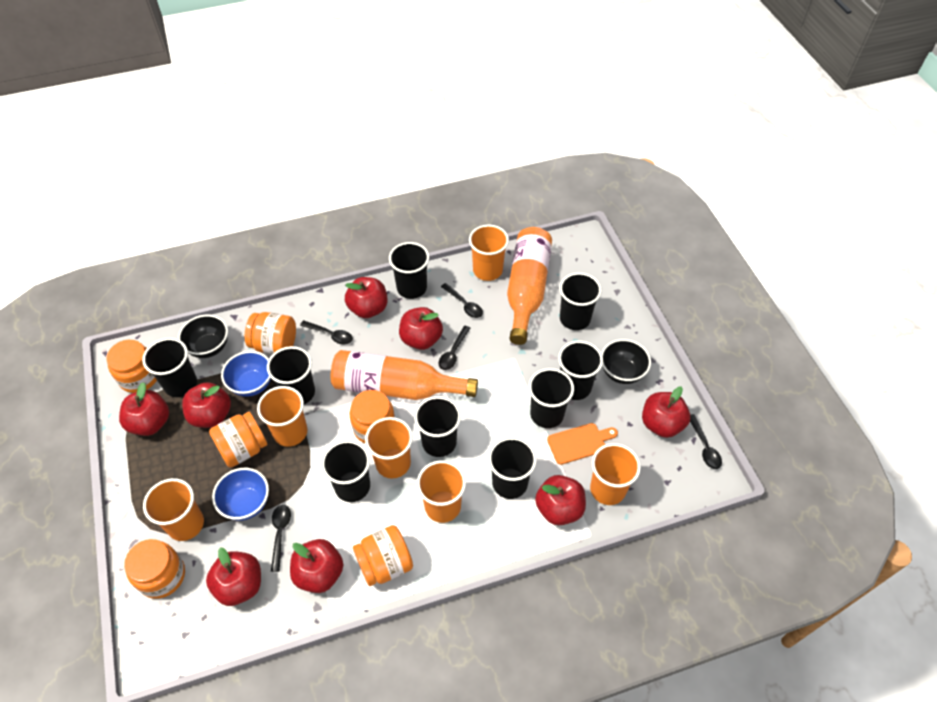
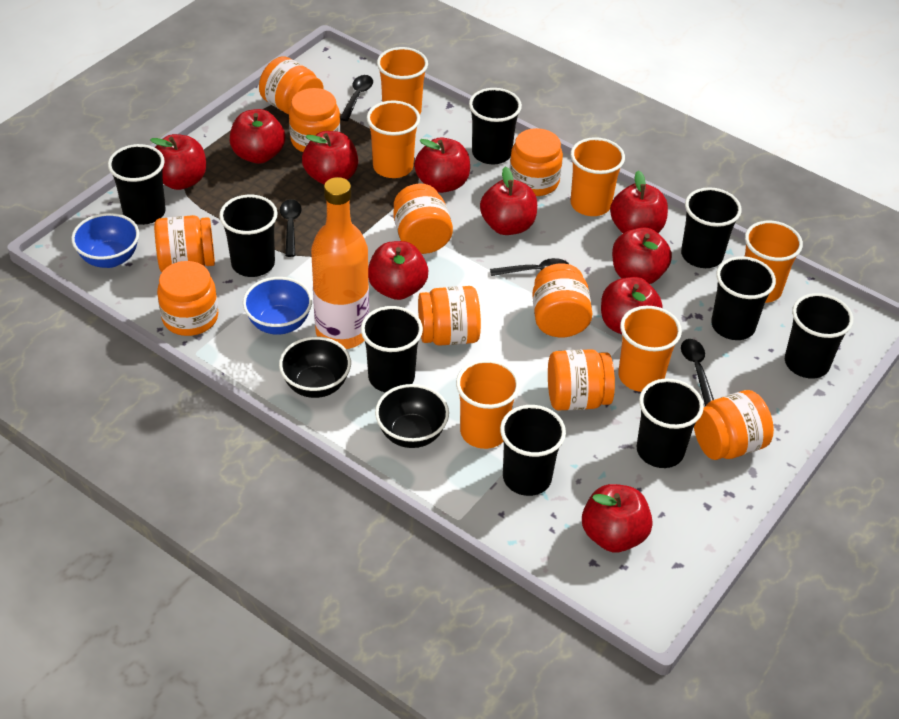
black spoon: [271,504,291,572] [300,320,353,345] [439,326,470,370] [441,283,483,318] [690,414,722,469] = 5 -> [280,199,302,257] [340,75,373,121] [490,258,569,276] [681,339,714,406] = 4
orange bottle: [331,350,478,400] [507,227,552,345] = 2 -> [311,177,369,349] = 1
orange cutting board: [547,423,618,465] = 1 -> none = 0
orange jar: [106,340,157,393] [124,539,185,599] [209,412,267,468] [245,312,296,354] [350,390,395,443] [353,525,413,586] = 6 -> [154,215,215,272] [157,261,218,336] [259,56,324,114] [289,88,341,152] [393,183,453,254] [418,286,481,346] [510,128,563,196] [532,263,592,337] [548,349,615,411] [694,390,774,460] = 10
red apple: [119,382,169,436] [182,382,231,428] [206,547,261,606] [290,539,343,593] [345,277,387,318] [399,307,443,350] [535,475,586,525] [642,386,690,438] = 8 -> [150,134,206,190] [230,109,285,164] [302,131,358,185] [368,241,428,300] [414,137,470,193] [480,166,537,235] [582,484,653,552] [601,277,663,334] [610,170,668,233] [612,227,672,284] = 10

